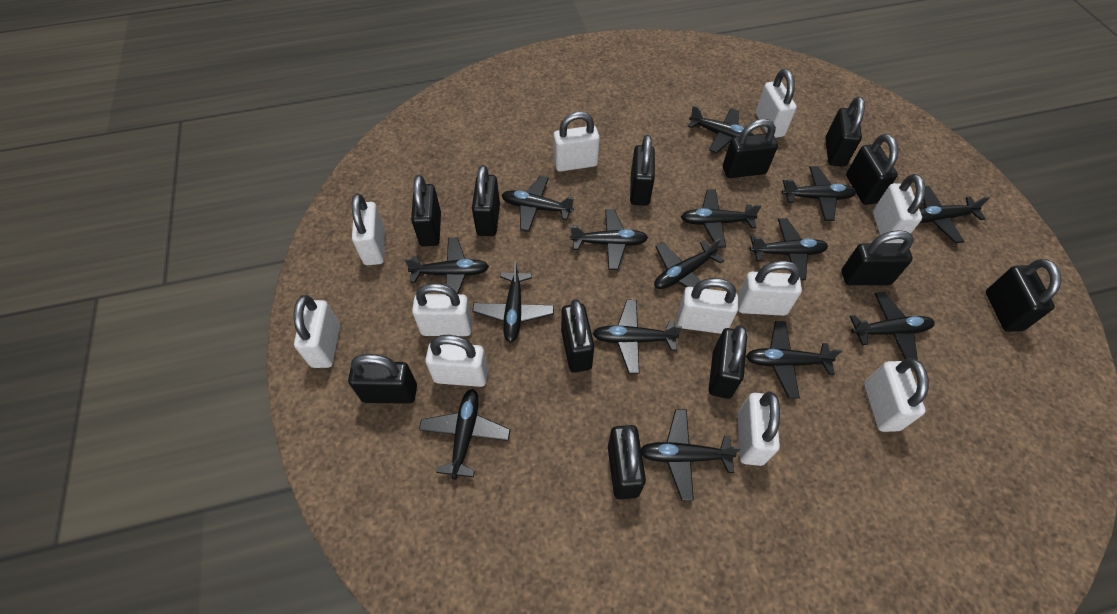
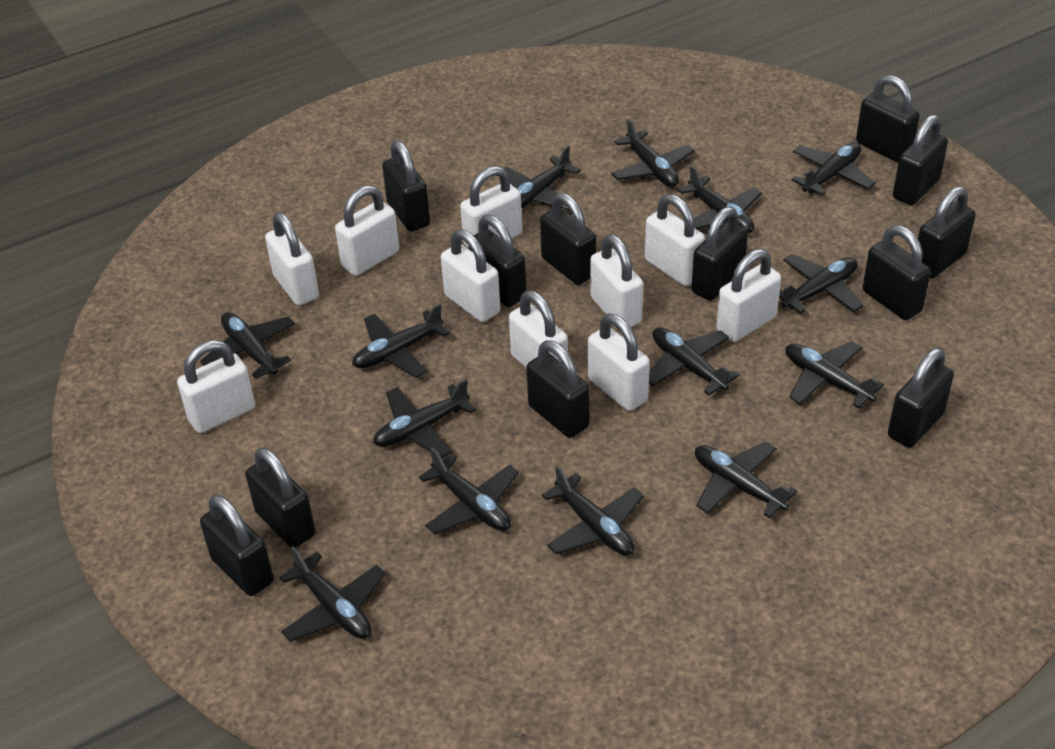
black plane: [404,237,489,294] [419,389,510,480] [472,261,554,343] [501,176,574,232] [570,209,648,270] [592,300,682,374] [641,409,741,501] [654,238,724,289] [681,190,762,248] [688,106,754,153] [746,321,842,398] [750,218,828,280] [782,166,856,221] [850,292,935,360] [920,186,990,243] = 15 -> [200,312,295,379] [279,546,386,642] [352,304,450,378] [373,379,476,458] [419,447,519,534] [503,145,581,209] [542,465,644,556] [611,118,695,187] [649,327,740,396] [678,165,762,233] [695,442,797,518] [779,254,863,314] [785,341,884,408] [792,142,876,196] = 14
white padlock: [293,295,340,368] [352,193,385,265] [412,283,473,336] [425,335,488,387] [553,112,600,172] [677,278,738,334] [737,391,780,466] [738,261,802,316] [756,69,797,138] [864,358,929,432] [873,174,925,243] = 11 -> [177,340,255,433] [265,212,319,306] [335,185,399,276] [441,229,500,322] [460,166,522,248] [509,290,568,369] [588,314,650,411] [590,234,643,327] [645,194,705,286] [717,249,781,342] = 10

